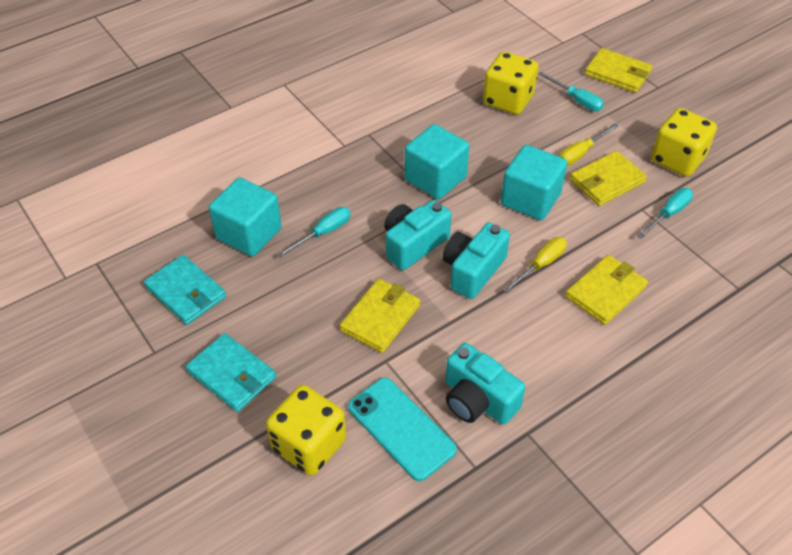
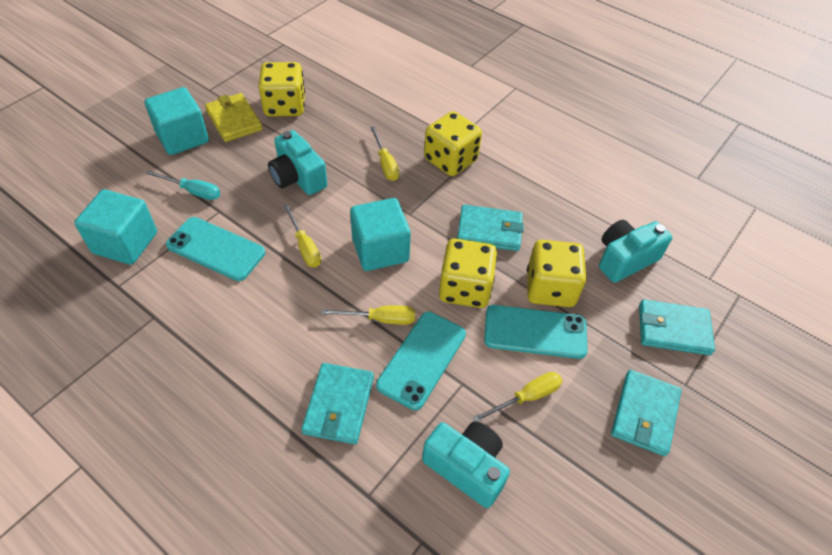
turquoise phone: [348,378,457,481] = 1 -> [166,217,265,281] [376,312,466,410] [484,305,588,359] = 3
turquoise screwdriver: [277,207,351,258] [538,72,604,111] [637,188,693,239] = 3 -> [146,170,220,200] = 1
turquoise wallet: [144,255,226,325] [186,333,276,412] = 2 -> [301,363,374,444] [457,205,524,251] [611,370,682,456] [639,299,715,355] = 4
yellow dice: [266,385,346,476] [483,51,538,115] [651,108,717,177] = 3 -> [258,62,305,116] [424,111,482,176] [439,238,497,308] [527,240,586,307] = 4
yellow screwdriver: [503,237,567,293] [560,123,619,165] = 2 -> [283,204,321,267] [321,306,415,325] [370,126,399,181] [473,372,562,422] = 4
yellow wallet: [340,279,420,353] [565,255,648,325] [570,151,647,206] [585,48,652,93] = 4 -> [205,93,263,142] = 1

